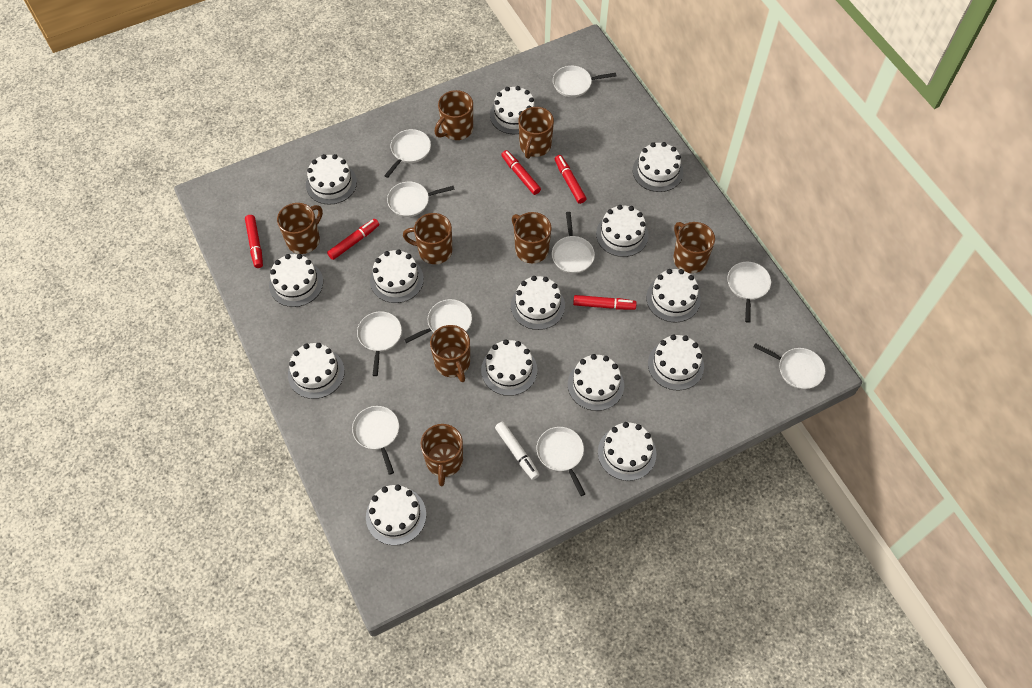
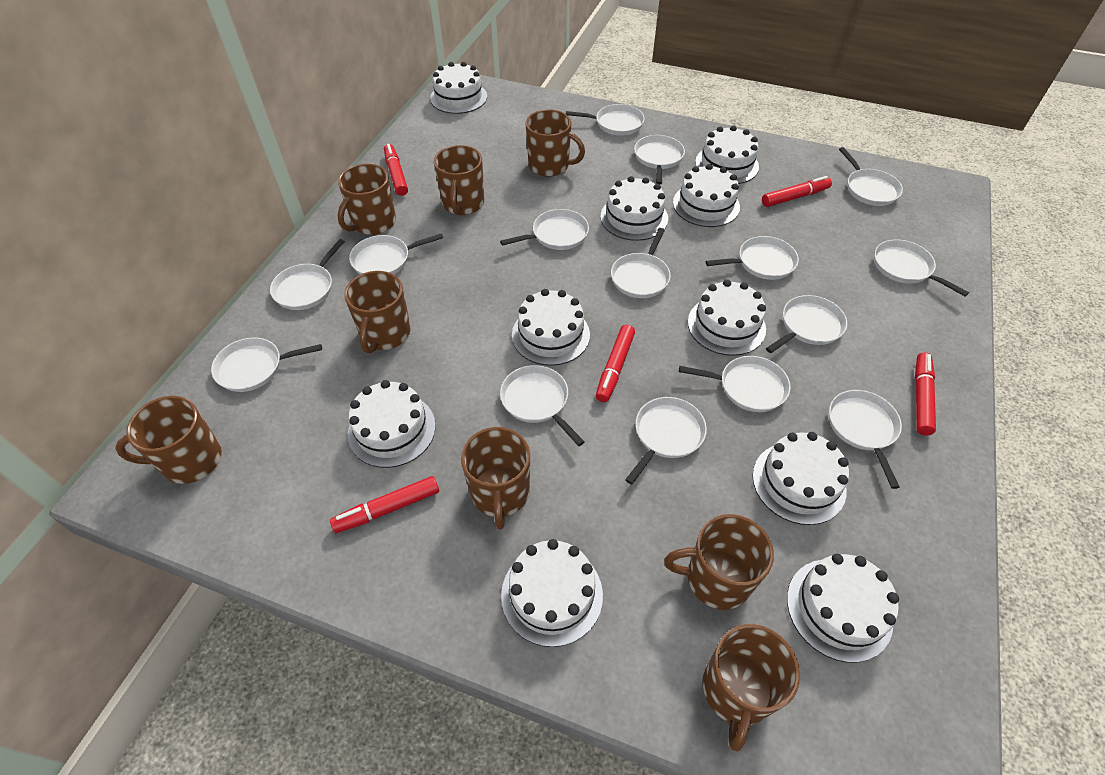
white cake: [269,254,323,307] [288,343,345,399] [306,154,357,205] [366,484,426,545] [370,249,424,303] [481,339,537,396] [490,86,536,134] [511,276,565,330] [568,354,624,411] [596,205,649,257] [598,422,656,481] [633,142,683,192] [646,269,701,322] [648,335,704,391] = 14 -> [348,380,436,468] [430,62,487,114] [501,539,603,647] [512,289,590,366] [600,176,668,241] [673,164,740,227] [688,280,766,356] [695,125,759,184] [752,432,849,525] [787,554,899,663] = 10
white marker: [495,422,540,480] = 1 -> none = 0
white pan: [352,406,399,475] [357,311,402,376] [384,129,431,178] [387,182,455,217] [404,299,472,343] [536,427,585,496] [552,212,595,273] [553,66,616,97] [727,262,771,323] [754,343,825,389] = 10 -> [211,337,322,392] [270,239,345,310] [349,233,443,275] [500,209,589,250] [500,365,585,446] [566,104,645,135] [611,228,671,298] [625,397,707,484] [634,135,685,185] [679,356,791,412] [706,236,799,280] [766,295,847,353] [829,390,902,489] [839,147,903,206] [874,239,969,297] = 15

